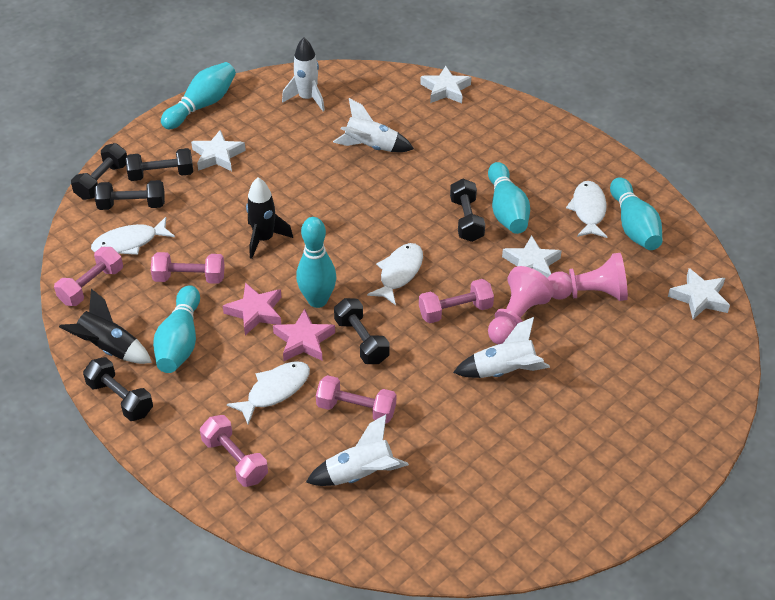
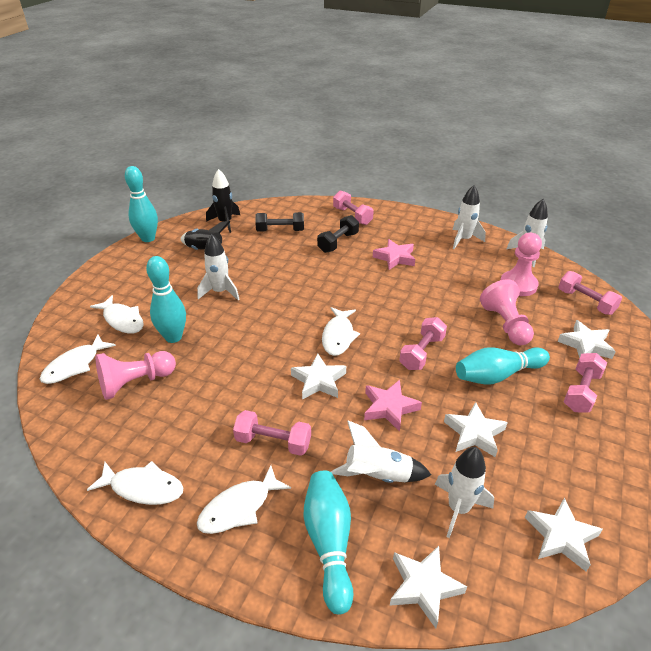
black dumbbell: [71,143,127,200] [83,357,153,421] [95,180,165,210] [126,148,193,181] [334,298,390,364] [450,179,485,242] = 6 -> [255,212,304,232] [317,215,359,253] = 2
pink pawn: [488,266,554,344] [547,253,628,301] = 2 -> [95,351,176,400] [480,279,534,345] [500,233,542,296] = 3
turquoise bowling pin: [153,285,200,373] [161,62,236,129] [296,217,336,308] [488,162,530,234] [610,178,662,250] = 5 -> [125,166,158,242] [146,256,186,343] [303,471,353,615] [456,347,550,384] = 4
white fish: [91,217,175,255] [227,362,310,425] [367,243,423,305] [566,181,607,238] = 4 -> [40,334,116,384] [87,461,184,505] [90,295,144,334] [197,465,291,534] [322,307,360,356] = 5
white rocket: [282,37,325,111] [306,415,409,486] [333,98,414,152] [453,317,550,378] = 4 -> [197,234,239,300] [330,421,431,483] [435,447,494,538] [453,185,486,249] [506,199,548,267] = 5
white star: [191,130,246,171] [420,66,471,103] [502,235,562,278] [668,268,730,320] = 4 -> [291,354,346,399] [390,546,467,628] [444,402,508,457] [525,498,603,571] [558,320,616,359] = 5

